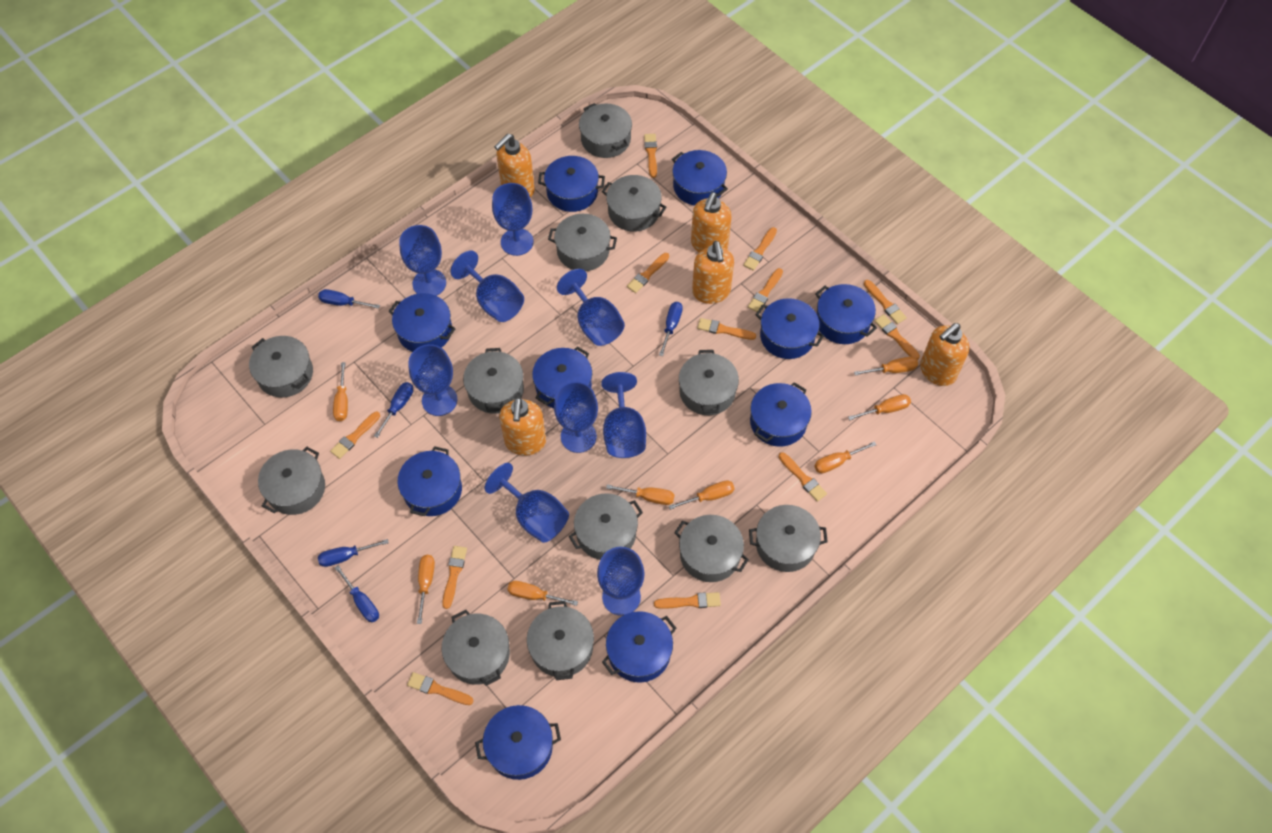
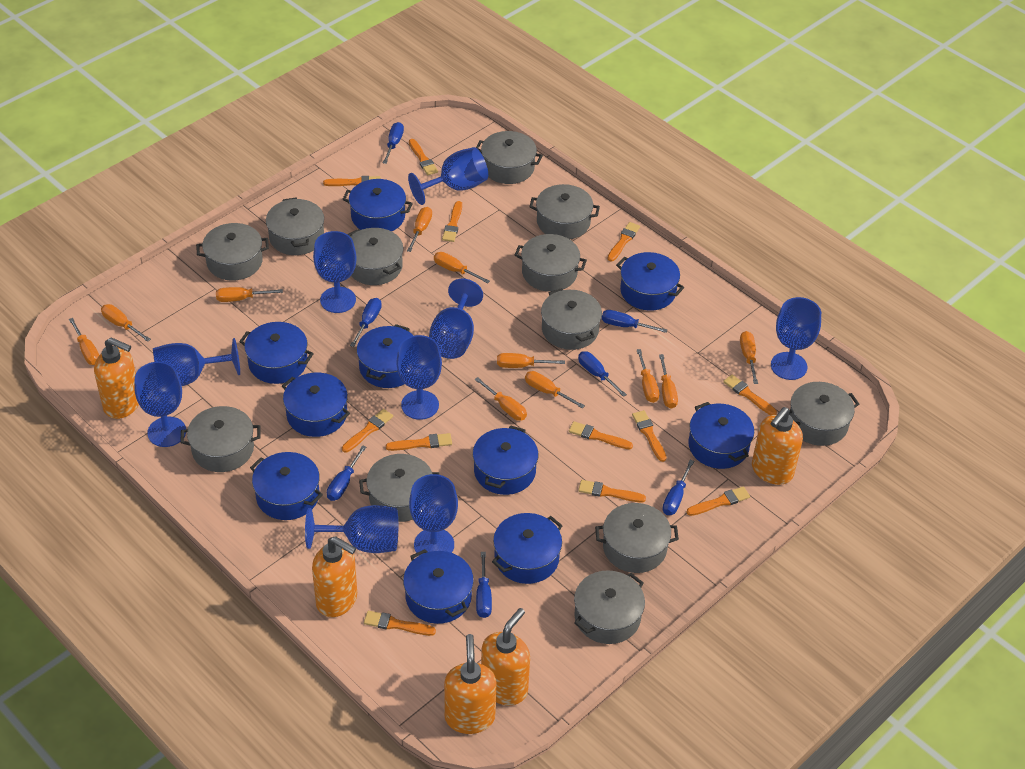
blue screwdriver: [318,289,380,309] [318,539,389,567] [335,565,379,622] [374,382,413,438] [659,302,683,356] = 5 -> [327,445,366,501] [350,298,382,347] [383,122,404,164] [476,552,492,618] [578,351,627,397] [602,310,667,333] [662,460,694,515] = 7
orange screwdriver: [333,362,348,421] [417,555,435,624] [507,581,578,606] [606,484,674,505] [669,480,735,510] [814,441,876,473] [848,394,911,420] [854,357,918,376] = 8 -> [69,318,99,365] [101,304,151,342] [216,287,283,302] [407,207,432,252] [434,252,490,284] [475,377,527,421] [497,353,565,368] [525,371,585,408] [637,349,659,403] [659,354,678,409] [740,331,758,384] = 11

